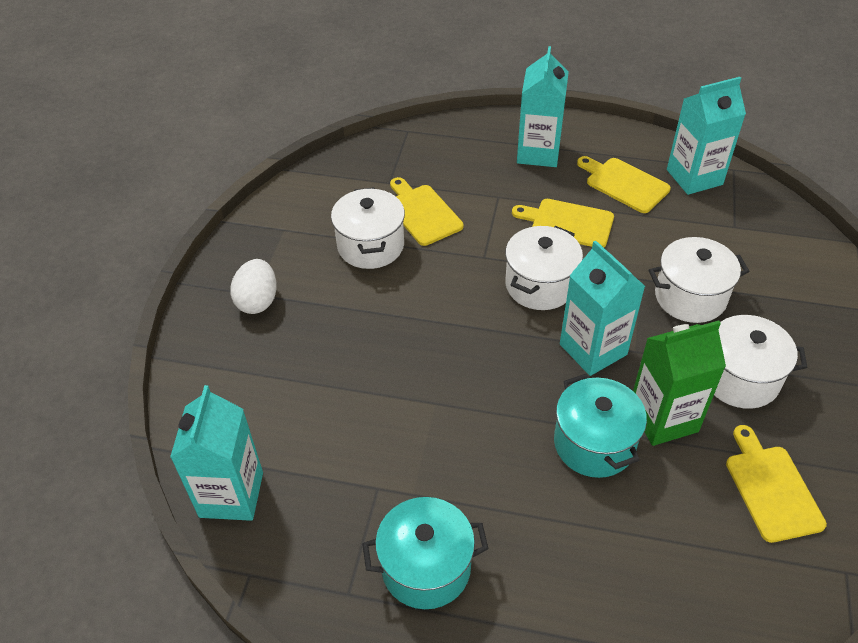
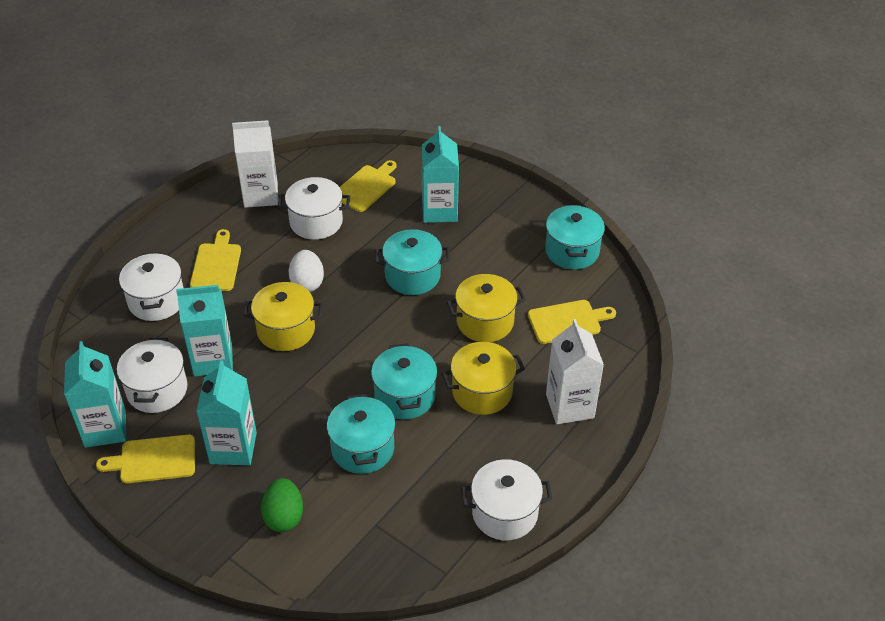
green carton: [633,321,726,446] = 1 -> none = 0
green egg: none = 0 -> [261,478,303,532] = 1
turquoise pot: [362,497,488,609] [554,374,647,478] = 2 -> [327,394,395,474] [371,343,437,419] [375,229,450,295] [545,205,605,270] = 4
white carton: none = 0 -> [232,120,278,208] [546,319,604,424] = 2
yellow pot: none = 0 -> [243,282,323,351] [442,342,525,415] [447,274,526,342] = 3

